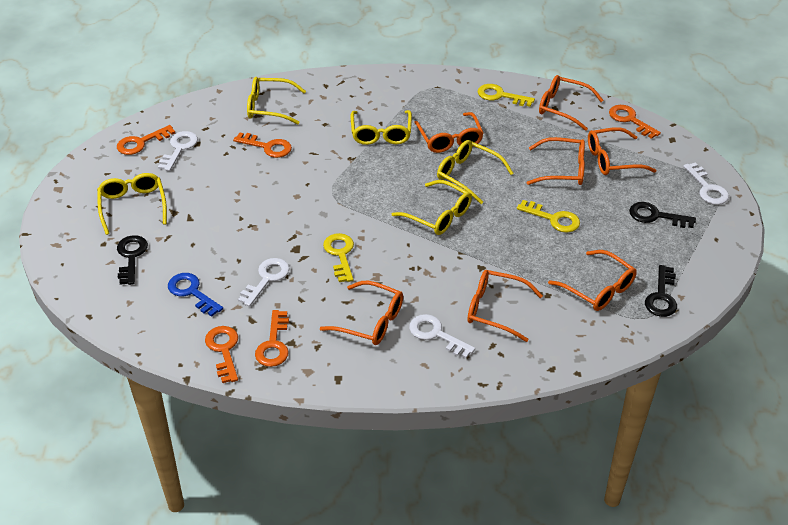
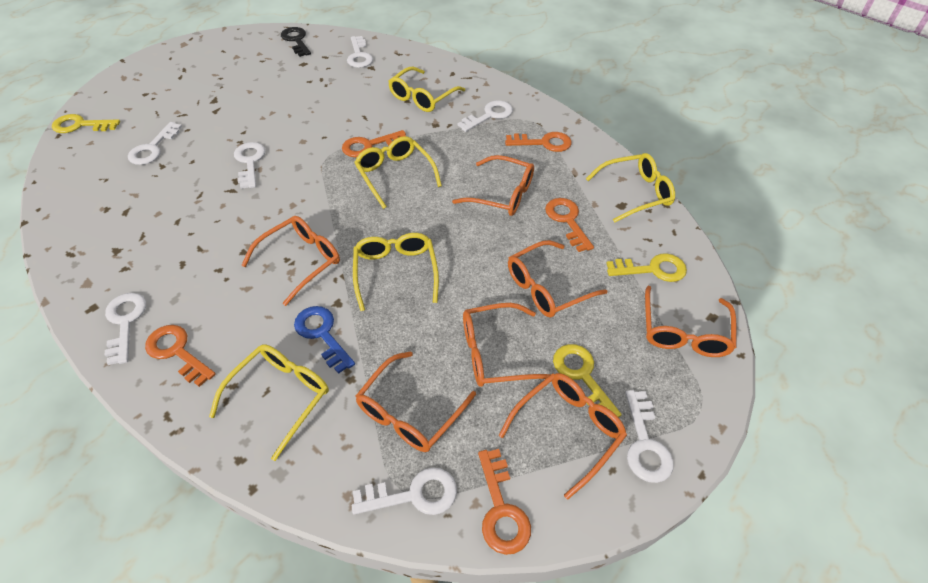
black key: [117,235,148,285] [629,202,696,228] [645,265,677,317] = 3 -> [281,27,311,57] = 1
white key: [158,131,198,171] [238,258,290,307] [409,314,475,358] [683,163,729,205] = 4 -> [105,293,146,365] [128,122,182,165] [234,142,265,189] [347,36,373,68] [352,467,457,515] [458,100,513,132] [625,390,674,483] = 7

